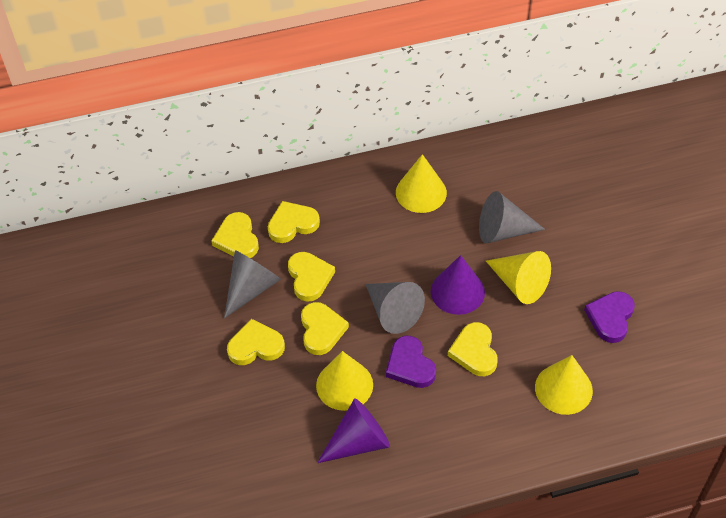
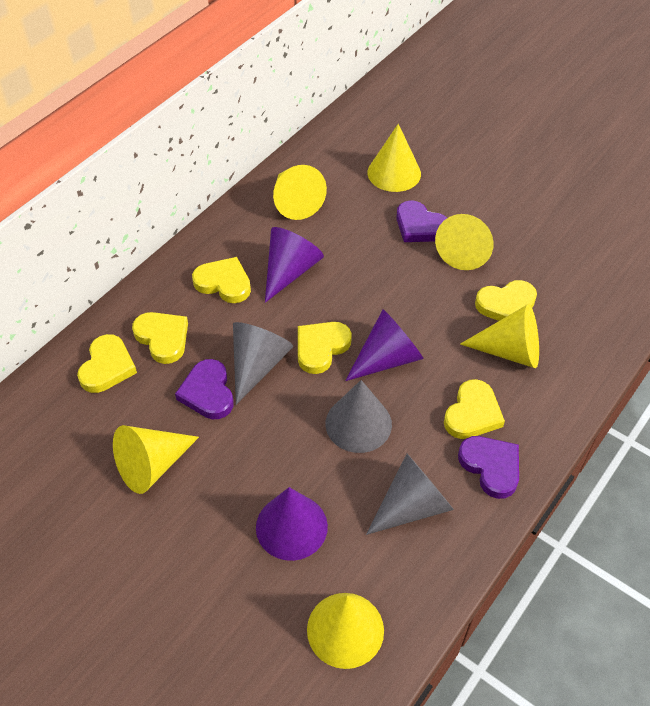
purple cone: [317,398,390,463] [431,255,485,315] = 2 -> [256,487,328,561] [265,227,324,303] [345,309,424,381] = 3
purple heart: [386,336,436,388] [584,291,635,343] = 2 -> [175,359,234,419] [396,200,447,242] [458,436,519,499] = 3
yellow cone: [316,351,373,411] [396,154,447,213] [486,251,551,304] [535,355,593,415] = 4 -> [113,425,199,494] [273,165,327,220] [307,593,384,669] [367,124,421,192] [435,214,494,270] [460,304,539,368] = 6

